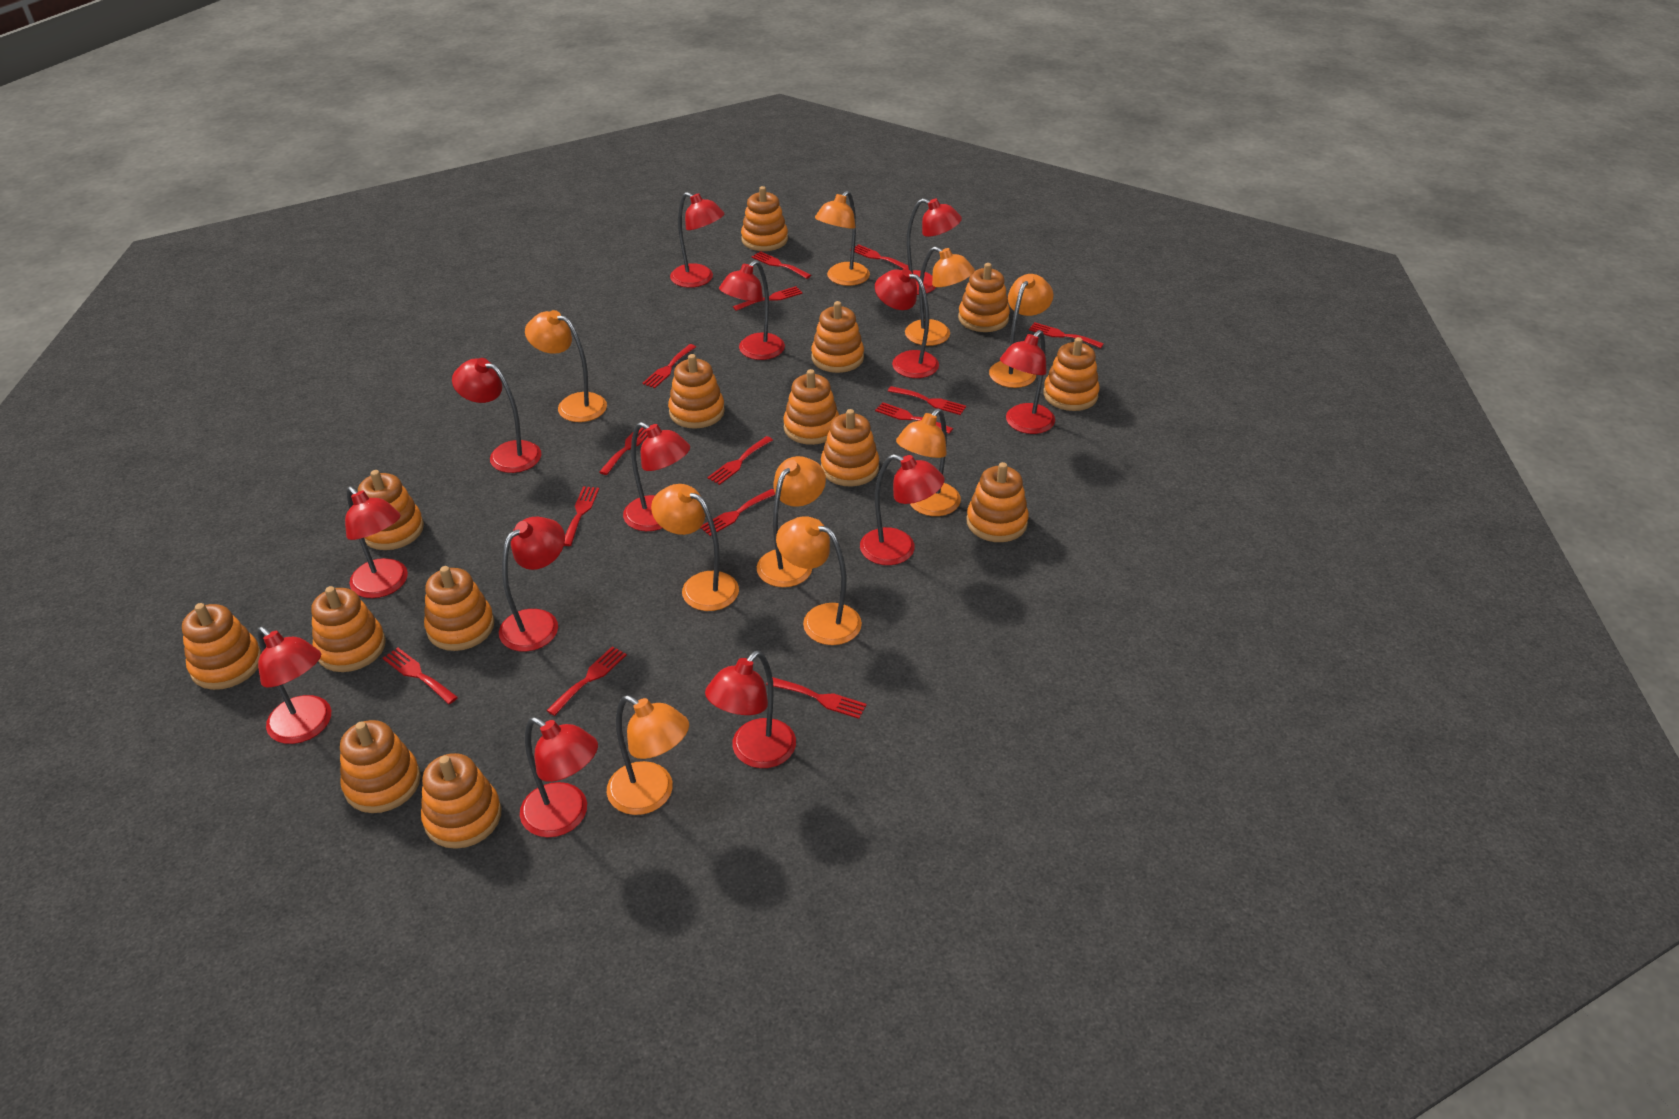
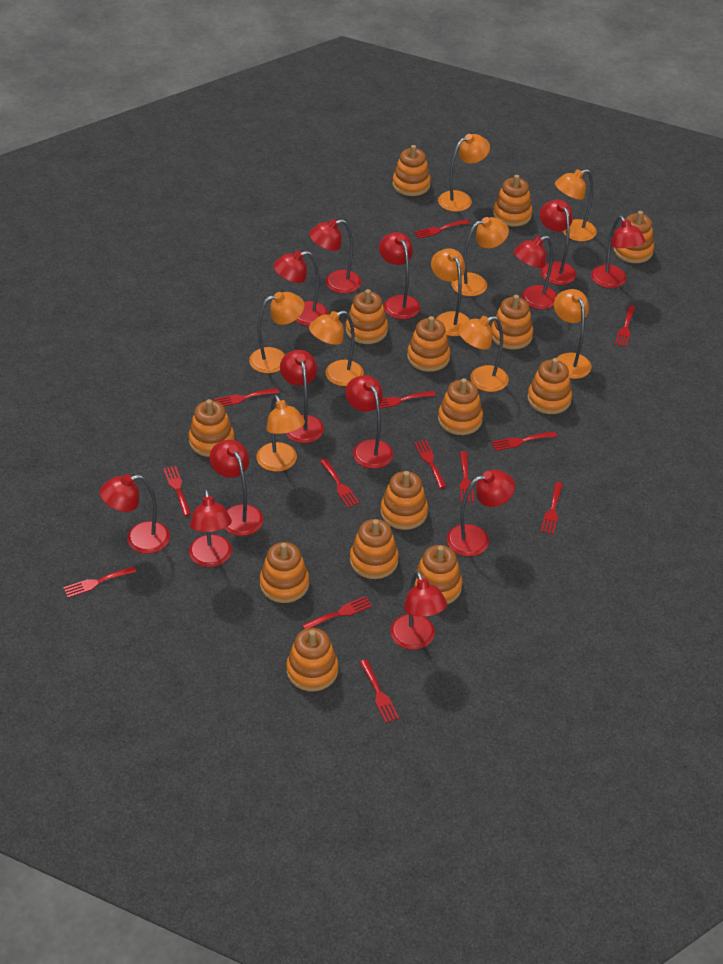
red fork: [383,648,458,704] [546,646,627,716] [564,486,599,546] [599,427,648,475] [642,344,696,388] [700,489,775,536] [707,436,773,485] [733,286,803,311] [752,251,811,279] [766,677,867,719] [850,244,909,269] [875,402,953,434] [888,386,966,415] [1029,322,1104,348] = 14 -> [63,566,136,598] [163,466,191,516] [214,388,279,406] [302,596,372,629] [320,459,359,508] [359,659,399,723] [374,391,435,410] [414,219,470,239] [414,440,447,489] [460,451,474,503] [491,431,557,451] [541,482,563,535] [615,305,635,347] = 13

